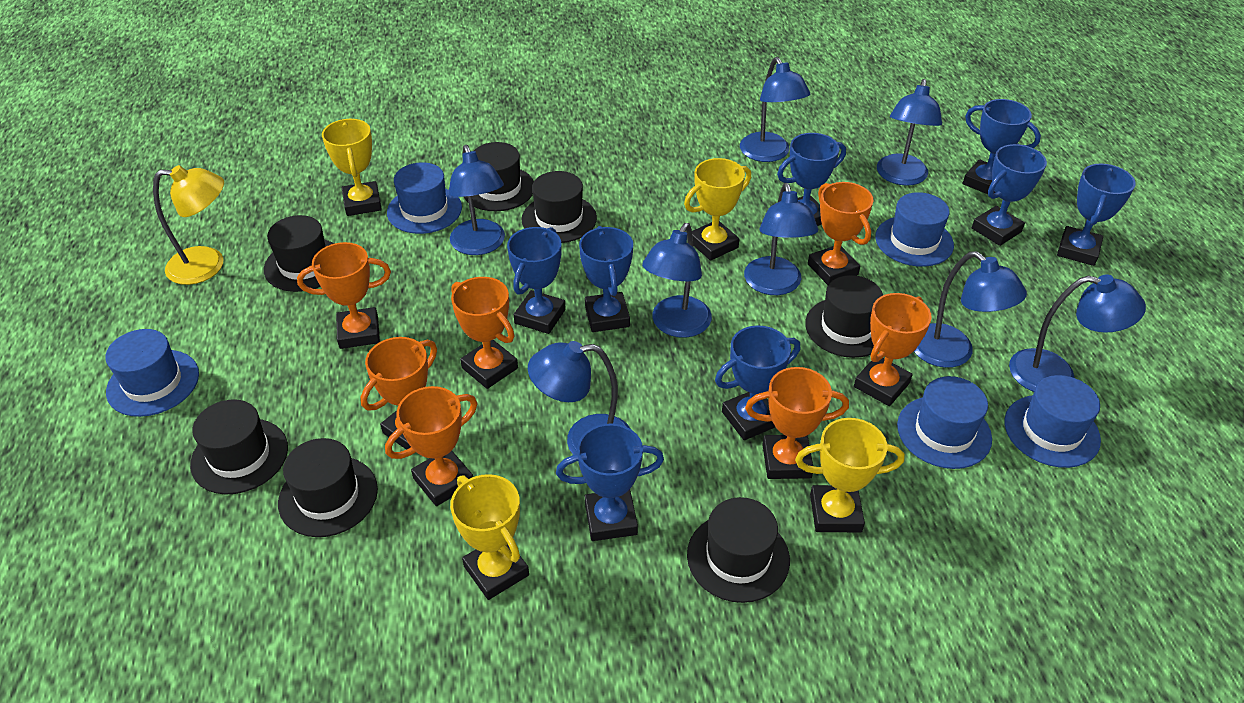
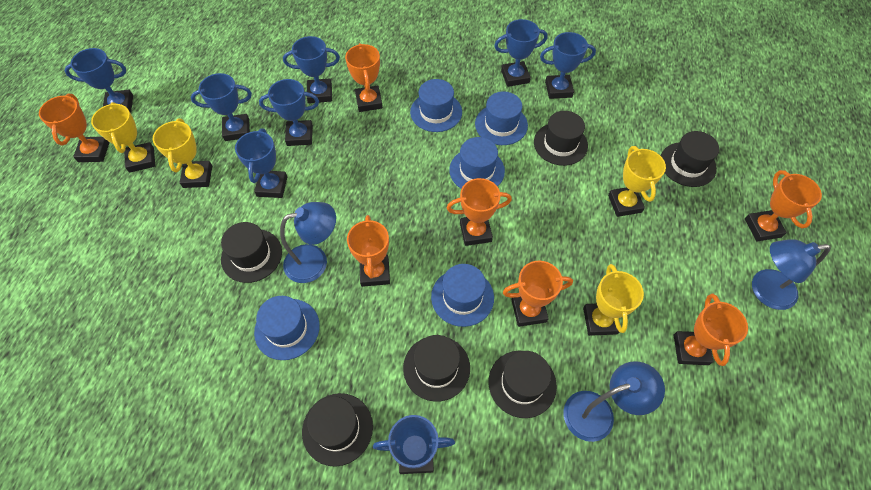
black hat: [190,399,288,494] [264,215,334,292] [278,438,378,537] [464,142,534,211] [521,171,597,243] [687,497,790,603] [805,275,883,358] = 7 -> [221,222,282,283] [302,393,373,467] [403,335,470,402] [489,351,557,418] [534,111,588,166] [661,131,719,187] = 6
blue lamp: [449,145,505,255] [528,341,631,455] [642,223,712,338] [740,57,810,162] [744,183,818,295] [877,79,942,186] [914,251,1027,368] [1009,274,1146,392] = 8 -> [280,202,336,283] [564,361,665,442] [752,239,831,310] = 3
yellow lamp: [153,165,224,285] = 1 -> none = 0

